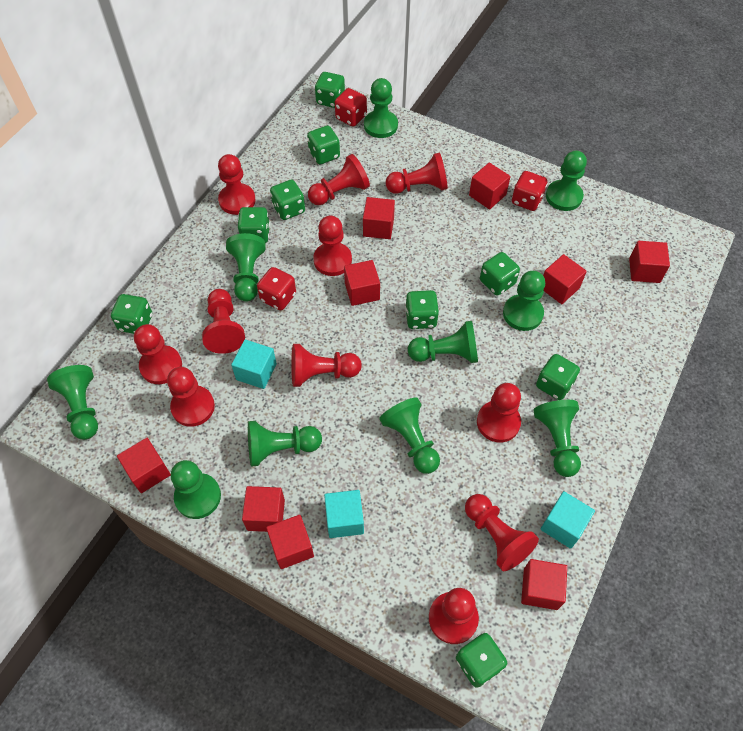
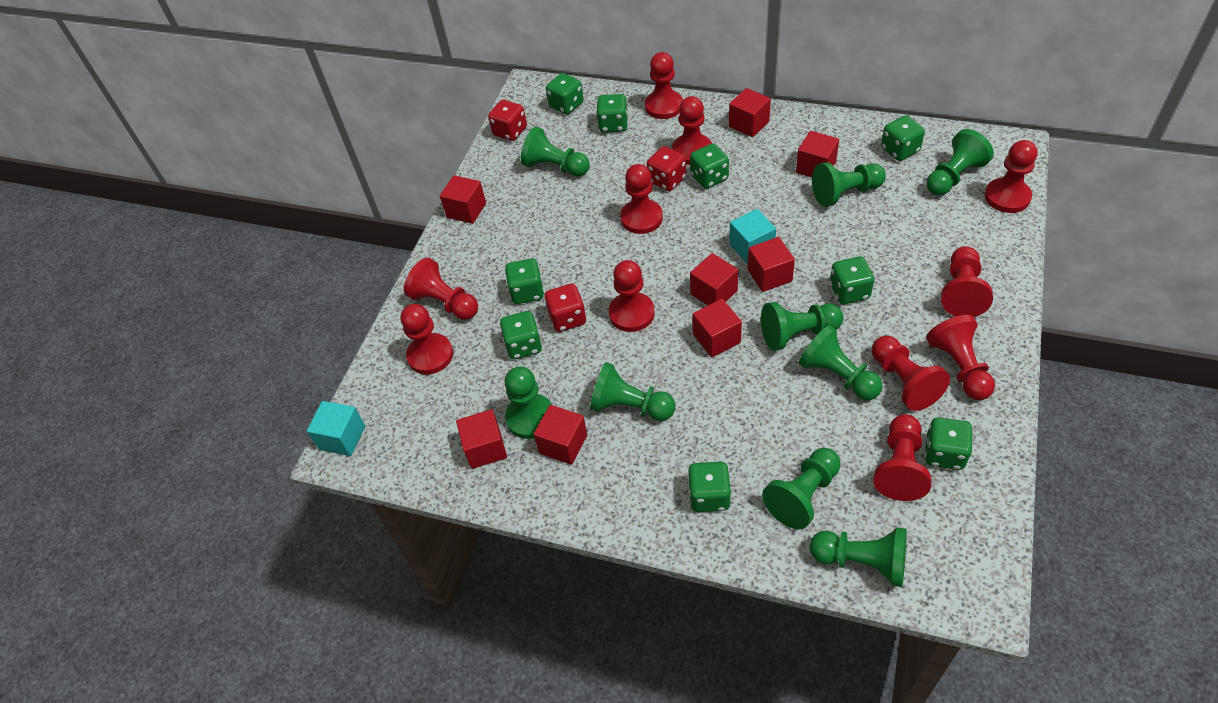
green pawn: [47,365,98,440] [171,460,221,519] [226,233,266,302] [248,421,322,467] [364,78,398,138] [379,397,440,474] [408,321,478,363] [503,271,545,331] [533,400,581,477] [546,150,587,211] = 10 -> [505,367,552,439] [521,127,590,177] [590,362,676,421] [761,302,843,351] [762,448,841,529] [798,325,883,400] [810,528,907,587] [812,162,886,207] [926,129,994,196] = 9
red cube: [117,438,171,493] [242,486,285,532] [266,515,314,569] [344,260,380,306] [363,197,395,239] [469,162,510,209] [521,559,567,610] [543,254,587,304] [629,241,670,283] = 9 -> [440,175,486,224] [456,409,507,469] [533,405,587,465] [690,253,738,305] [692,299,742,357] [729,88,771,137] [748,237,795,292] [796,131,839,177] = 8
turquoise cube: [231,340,277,389] [324,490,364,538] [540,491,595,549] = 3 -> [307,401,365,456] [729,209,776,264] = 2

